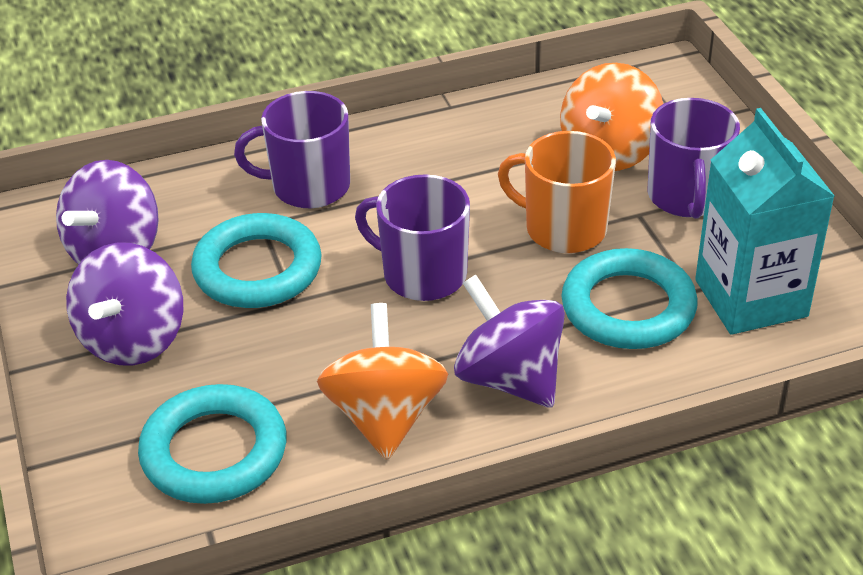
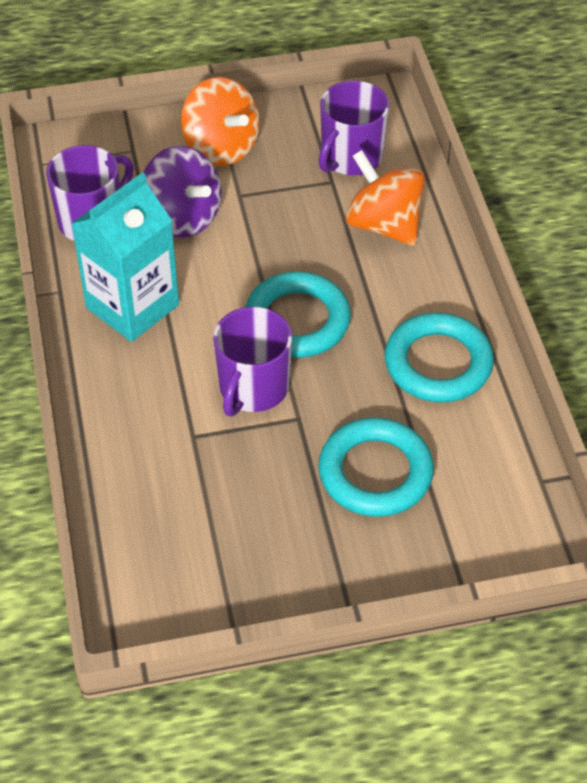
orange mug: [498,131,616,253] = 1 -> none = 0
purple spinning top: [56,160,159,265] [66,243,183,366] [454,275,565,408] = 3 -> [143,146,222,238] = 1

